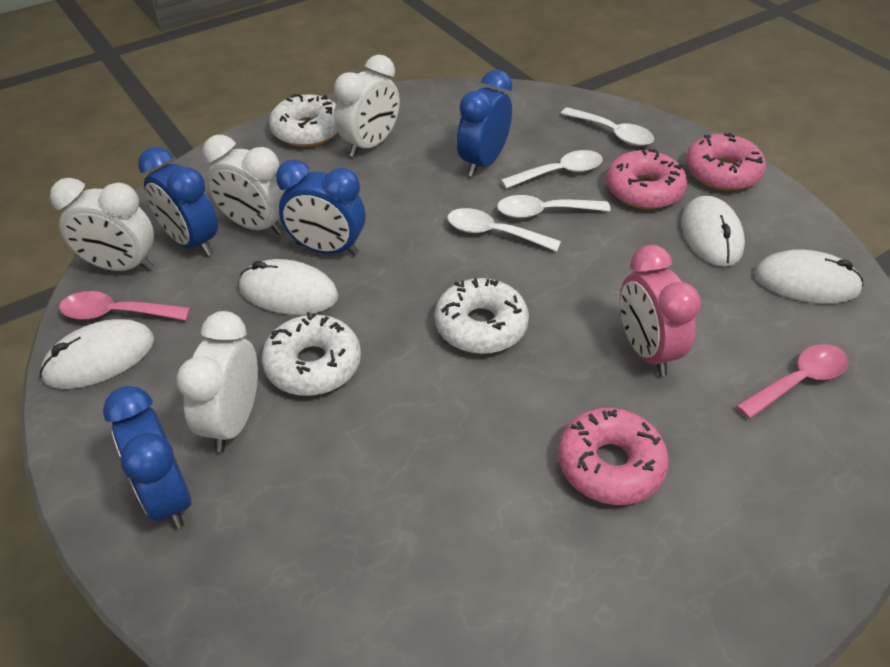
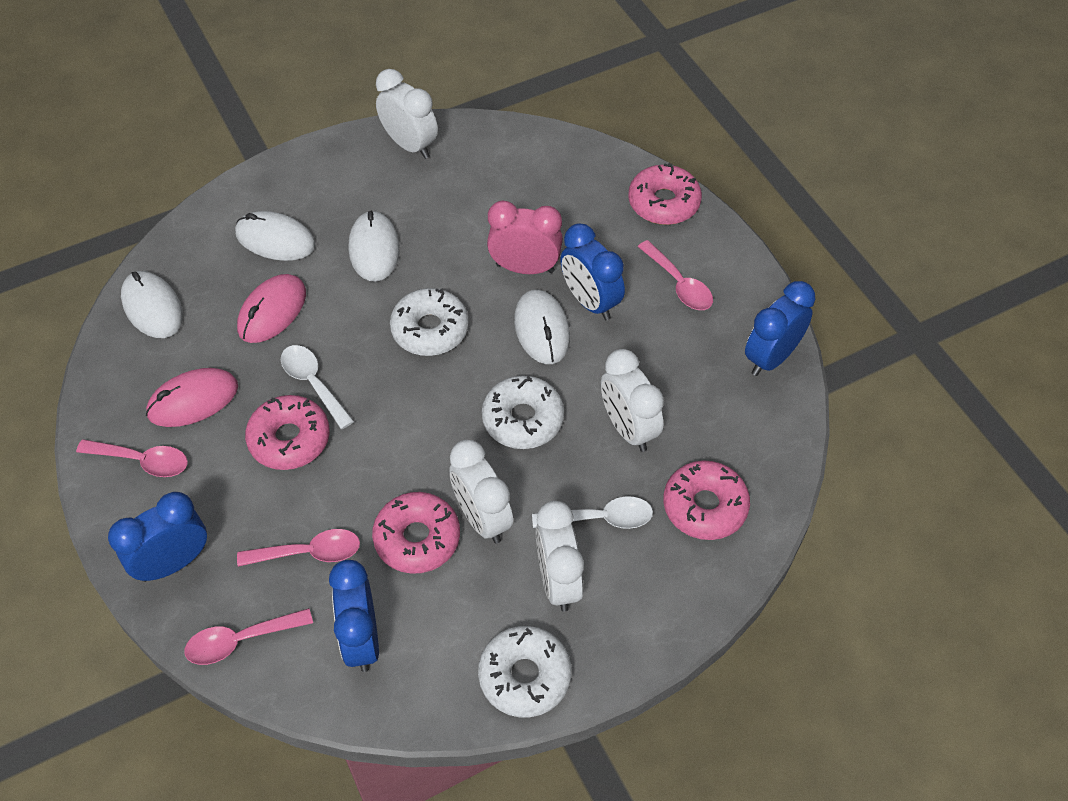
pink donut: [558,408,669,505] [606,149,687,209] [686,133,766,191] = 3 -> [245,395,330,470] [372,492,460,574] [628,163,702,225] [663,460,750,540] = 4
pink mouse: none = 0 -> [146,368,238,427] [237,274,306,343] = 2
pink spoon: [59,291,190,320] [736,344,848,419] = 2 -> [76,439,188,477] [184,608,313,665] [237,529,360,567] [638,240,713,310] = 4
white spoon: [447,208,561,252] [497,195,610,218] [501,150,603,189] [561,107,654,146] = 4 -> [281,345,354,429] [532,496,653,529] = 2

